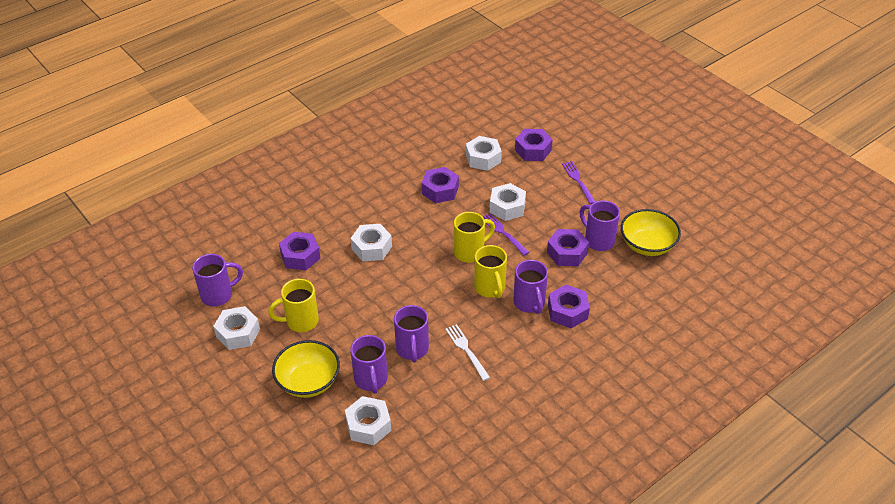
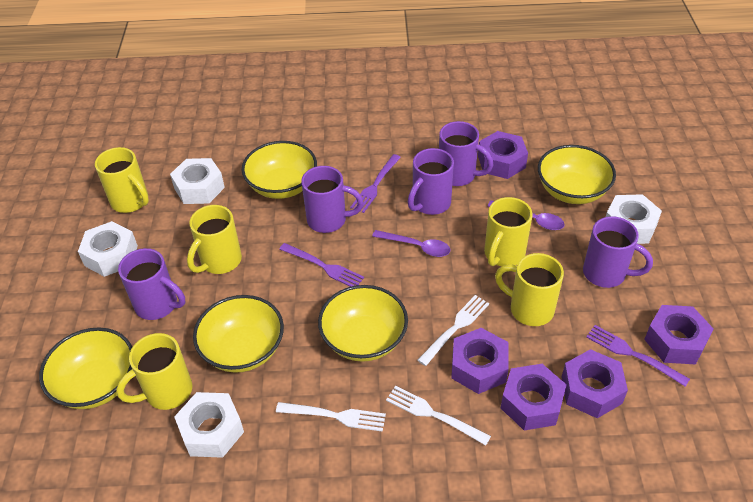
purple fork: [483,213,529,256] [562,161,595,204] = 2 -> [279,243,364,287] [350,154,401,213] [586,325,690,387] = 3
purple spoon: none = 0 -> [372,230,451,257] [488,200,565,230] = 2
white fork: [445,324,490,381] = 1 -> [276,402,386,432] [386,386,491,445] [418,295,489,366] = 3
white nut: [213,306,260,350] [345,396,391,445] [351,224,392,261] [466,136,502,171] [490,183,526,221] = 5 -> [78,221,138,277] [170,158,225,204] [174,392,244,458] [606,194,662,244] = 4
yellow bowl: [272,340,340,398] [621,209,681,256] = 2 -> [39,327,132,409] [193,295,284,373] [242,141,317,199] [318,285,408,362] [538,145,616,204] = 5
yellow mug: [268,279,319,332] [454,212,495,263] [474,245,507,298] = 3 -> [95,147,149,213] [116,333,192,410] [187,205,242,274] [484,197,533,266] [495,253,564,326] = 5

